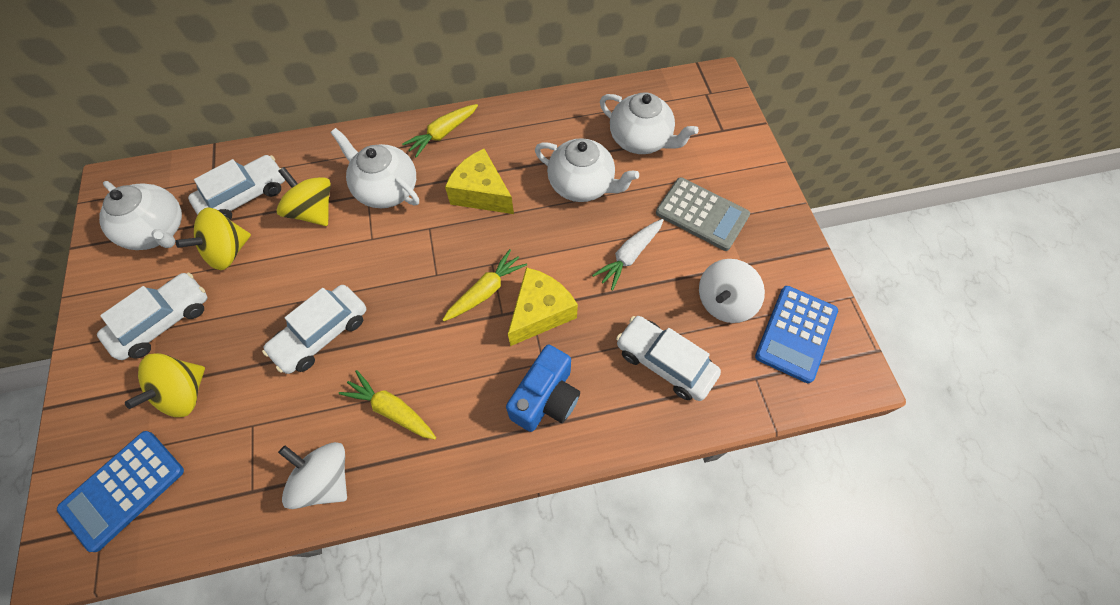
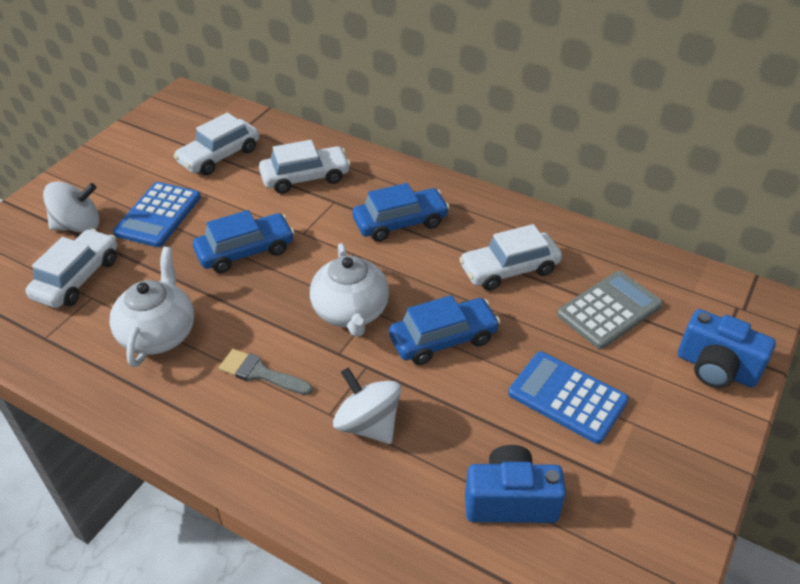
blue camera: [506,345,580,432] = 1 -> [465,445,566,523] [678,309,776,388] = 2
blue car: none = 0 -> [193,210,295,273] [353,183,450,242] [389,295,500,365] = 3
grey brush: none = 0 -> [219,349,313,395] = 1
white carrot: [592,219,663,291] = 1 -> none = 0
white teapot: [99,181,182,250] [330,128,419,208] [535,138,639,202] [600,92,699,154] = 4 -> [110,247,194,367] [310,243,389,337] = 2
yellow carrot: [339,370,436,440] [402,104,478,158] [443,249,527,321] = 3 -> none = 0
yellow cheese: [445,149,514,214] [508,267,578,346] = 2 -> none = 0
yellow spinning top: [125,353,205,417] [175,207,251,270] [276,167,331,226] = 3 -> none = 0

